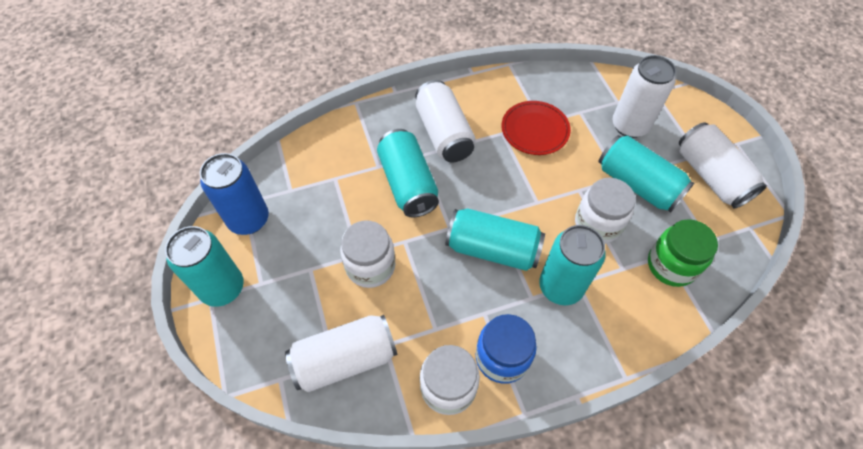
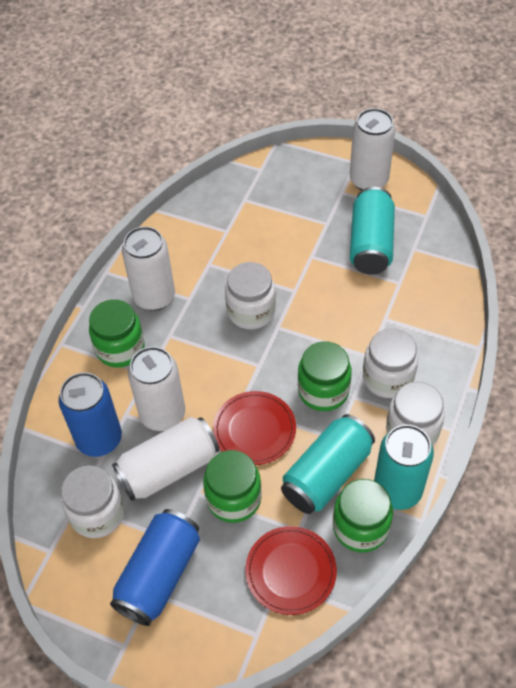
blue can: [200,153,269,235] = 1 -> [59,372,122,457] [110,509,200,626] = 2
blue jar: [476,314,537,384] = 1 -> none = 0
green jar: [648,219,718,287] = 1 -> [89,299,145,368] [203,450,262,523] [298,341,351,411] [333,479,393,553] = 4
red plate: [502,101,571,155] = 1 -> [213,391,296,465] [245,526,337,615] = 2
turquoise can: [165,226,244,307] [377,129,439,218] [446,208,545,271] [539,225,606,305] [598,135,694,213] = 5 -> [281,414,375,514] [350,187,395,275] [374,425,434,510] = 3
white jar: [340,221,395,288] [420,345,480,415] [575,178,636,244] = 3 -> [61,465,124,538] [225,262,276,329] [363,328,418,398] [386,382,445,446] = 4

